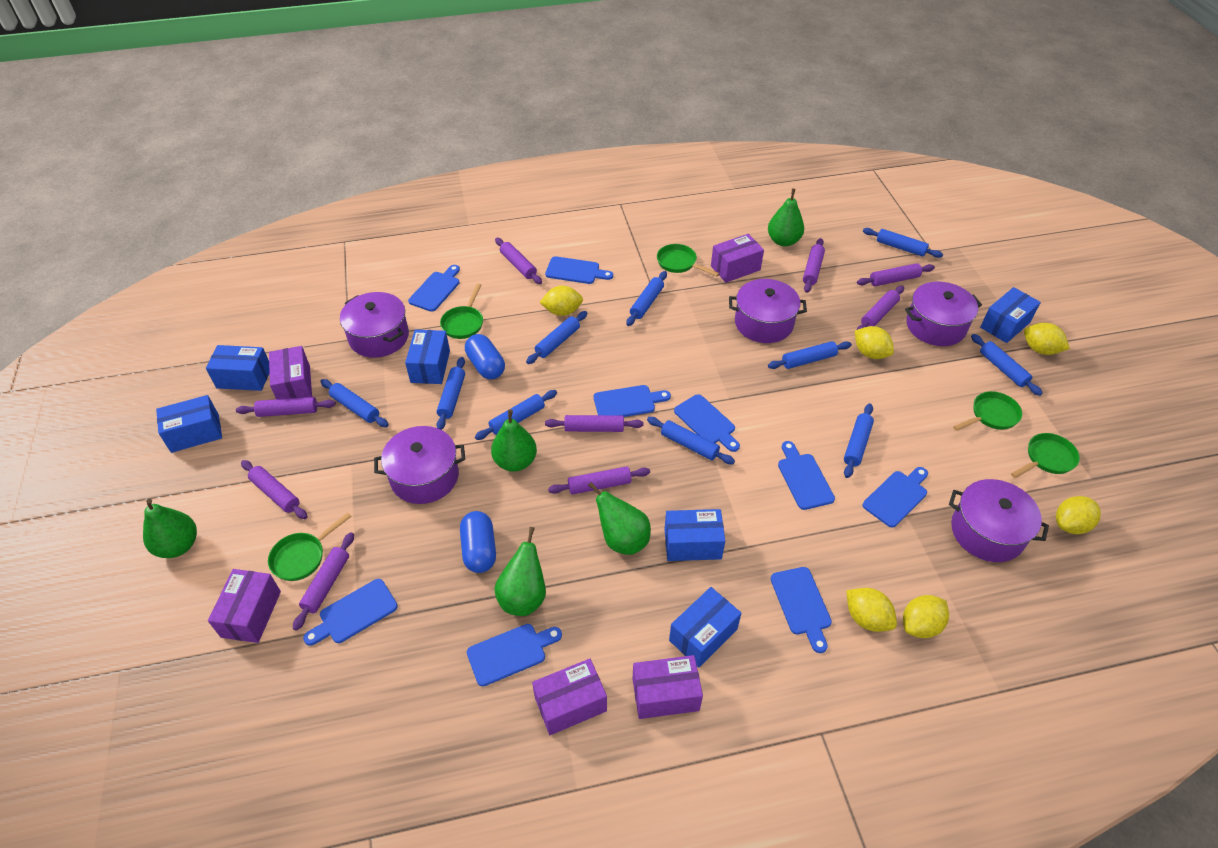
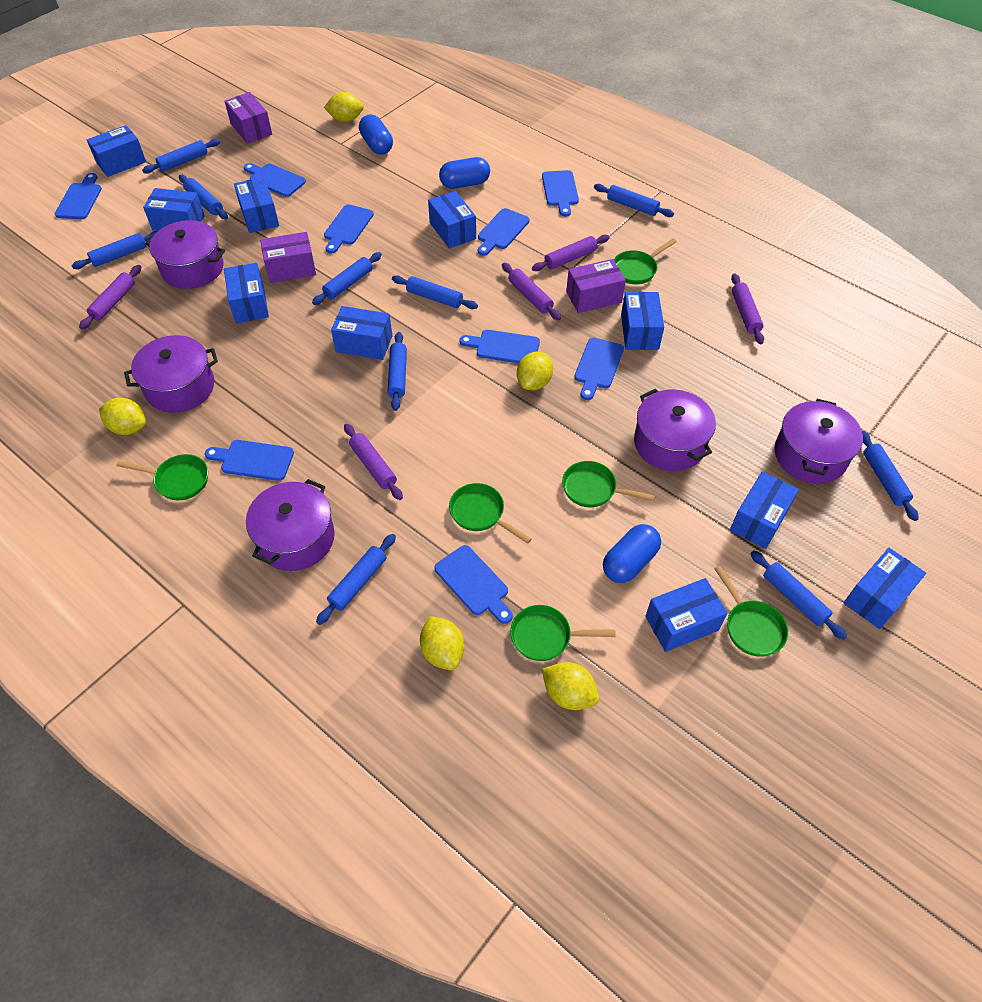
blue box: [156,395,222,453] [206,345,270,391] [405,330,450,384] [664,509,725,561] [669,587,741,668] [980,287,1041,343] = 6 -> [87,125,146,177] [143,188,205,231] [224,263,269,323] [234,177,279,233] [331,306,392,360] [428,191,476,248] [621,292,664,350] [645,578,728,652] [730,471,799,549] [844,548,926,629] = 10
blue capsule: [460,511,496,573] [465,334,505,379] = 2 -> [359,114,393,155] [439,157,490,189] [603,524,661,583] = 3
green pan: [268,512,352,581] [440,284,483,339] [657,244,719,277] [953,391,1022,431] [1011,433,1080,478] = 5 -> [116,454,208,500] [449,483,532,544] [510,605,616,661] [562,461,656,507] [614,239,677,284] [714,566,788,657] = 6
green pear: [143,499,197,558] [491,409,537,472] [494,527,546,616] [588,482,651,555] [768,189,804,246] = 5 -> none = 0
purple box: [208,569,281,643] [269,346,312,399] [532,659,607,735] [632,655,703,719] [711,234,764,283] = 5 -> [225,92,272,144] [260,232,316,283] [566,259,626,313] = 3
purple rolling pin: [236,397,336,417] [241,460,307,519] [293,532,354,631] [495,238,542,284] [545,415,644,432] [548,466,650,495] [803,238,825,293] [857,263,935,286] [857,286,904,330] = 9 -> [79,265,141,330] [344,424,403,500] [502,263,561,320] [532,235,610,271] [731,274,764,344] = 5
yellow lemon: [540,286,583,316] [846,588,897,632] [855,326,894,359] [903,595,949,638] [1024,323,1070,355] [1056,496,1101,534] = 6 -> [99,398,146,435] [324,92,364,122] [420,616,464,670] [517,352,553,390] [542,662,599,710] = 5

